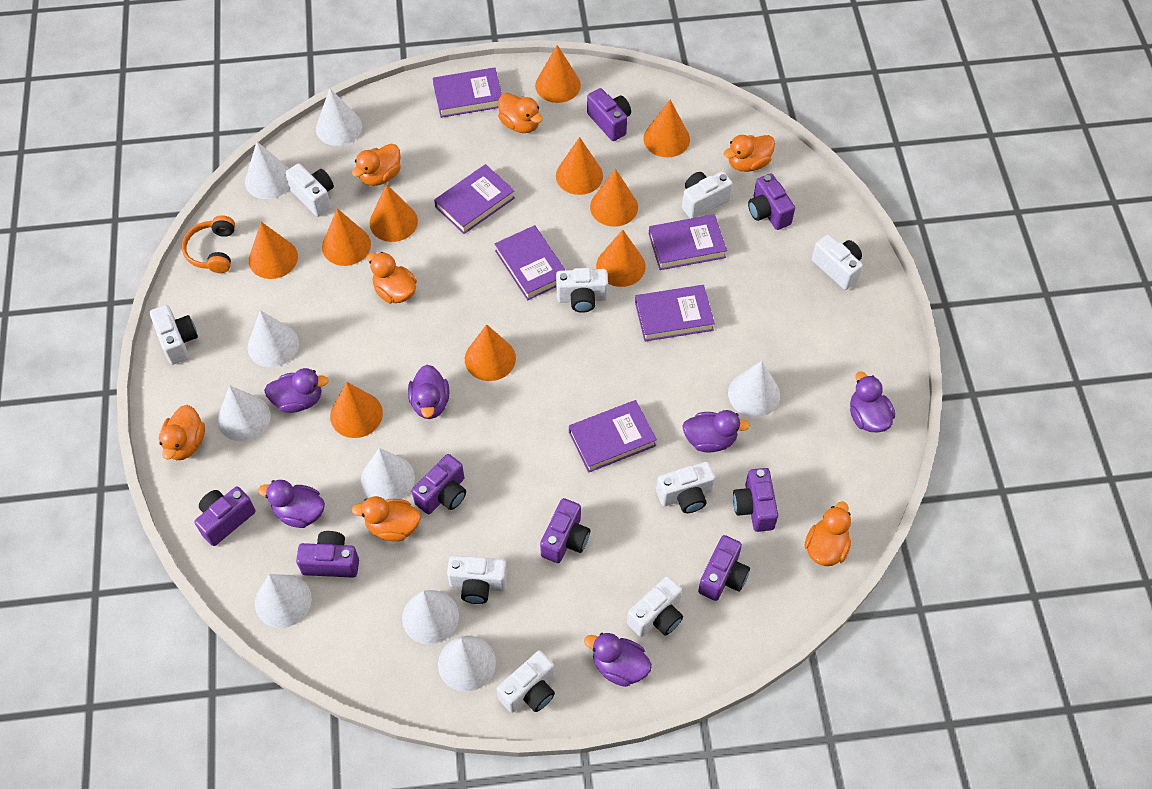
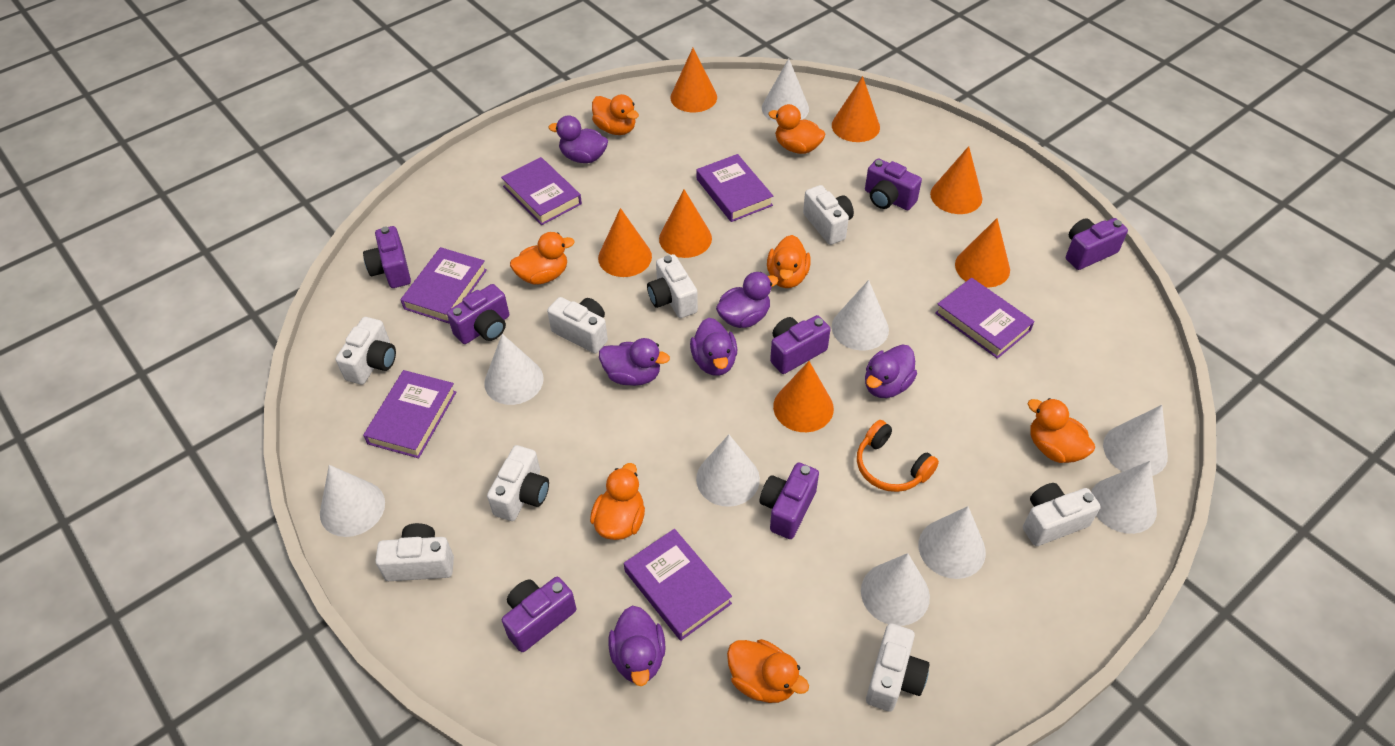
orange cone: [249,222,298,279] [322,208,371,266] [330,382,383,438] [369,184,418,242] [465,324,516,381] [535,45,581,103] [556,137,603,195] [590,169,638,227] [596,230,646,287] [643,100,690,157] = 10 -> [598,208,652,277] [659,189,712,258] [670,48,717,112] [773,361,834,432] [832,76,880,142] [930,146,982,214] [955,218,1010,288] = 7
purple camera: [195,486,255,546] [296,531,359,578] [412,454,466,514] [540,498,590,563] [587,88,631,141] [698,535,750,601] [733,468,778,532] [748,174,795,230] = 8 -> [363,226,411,288] [447,284,509,344] [502,577,576,652] [760,463,819,539] [770,315,830,374] [865,158,922,210] [1066,218,1128,270] = 7
white camera: [150,305,198,365] [285,163,334,217] [447,555,507,604] [497,651,555,713] [556,268,608,313] [627,576,683,637] [656,462,715,513] [682,171,733,219] [812,234,863,290] = 9 -> [336,317,396,385] [375,523,454,581] [487,445,549,521] [547,297,608,354] [647,254,698,318] [803,185,854,245] [866,623,929,712] [1023,483,1101,546] = 8

